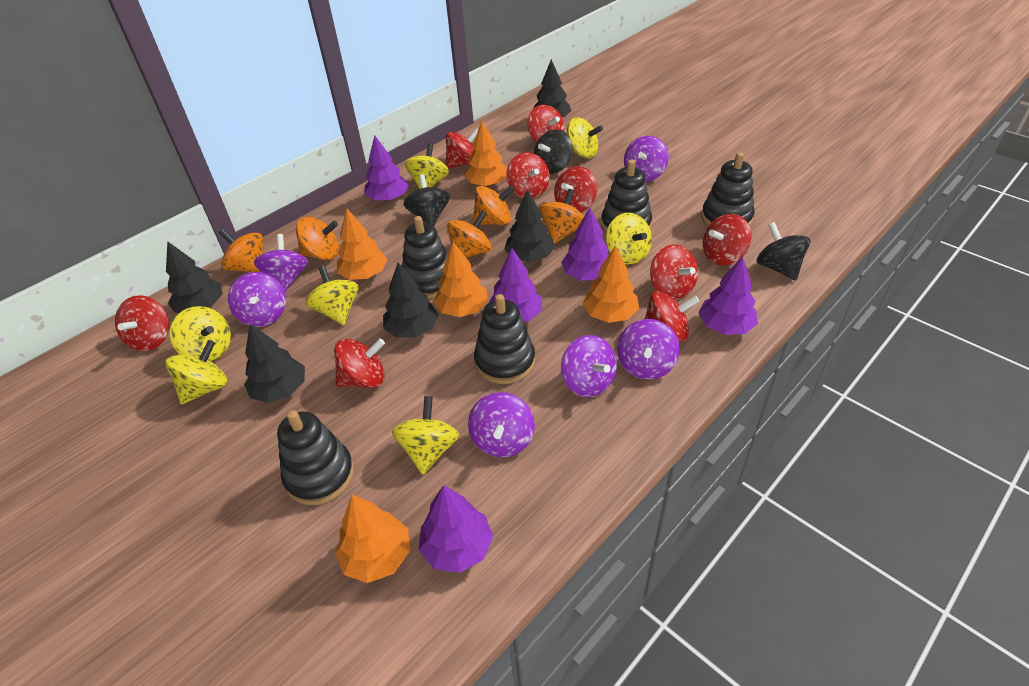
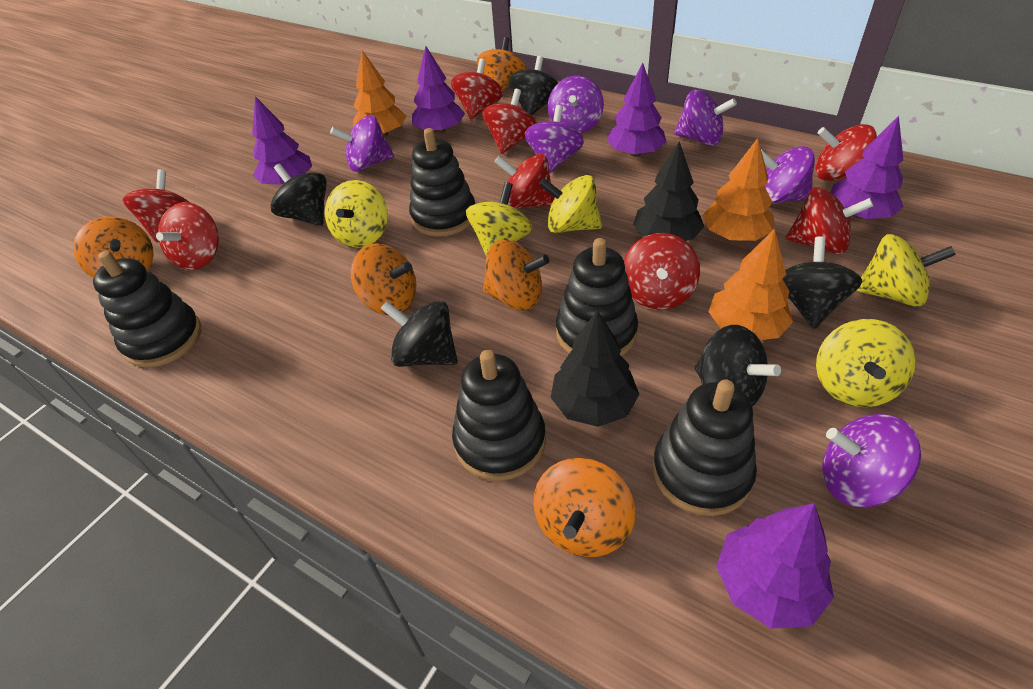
black spinning top: [403,174,450,226] [534,129,573,174] [757,222,810,280] = 3 -> [270,163,327,226] [381,301,458,367] [508,56,558,115] [695,325,781,406] [783,236,862,329] = 5
black tree: [166,241,223,313] [244,324,305,403] [383,262,439,337] [504,190,555,262] [533,59,572,117] = 5 -> [551,310,639,427] [633,141,704,241] = 2
orange tree: [335,495,410,583] [337,209,387,280] [434,242,488,317] [464,121,507,187] [583,245,639,323] = 5 -> [353,50,406,137] [703,138,774,241] [709,228,793,340] = 3
red spinning top: [115,295,169,351] [334,339,385,388] [446,128,478,168] [506,152,550,198] [527,105,564,142] [554,166,597,212] [645,291,700,342] [650,245,698,300] [703,214,752,265] = 9 -> [123,169,190,242] [156,202,219,270] [451,59,503,119] [482,89,537,154] [494,154,555,209] [624,233,700,310] [786,187,873,254] [815,124,877,181] = 8
yellow spinning top: [166,340,227,405] [170,306,231,361] [305,265,359,325] [392,396,459,475] [405,143,449,189] [567,117,603,159] [606,213,652,265] = 7 -> [325,180,388,248] [466,182,532,257] [539,175,602,233] [816,319,916,407] [856,234,956,307] = 5

